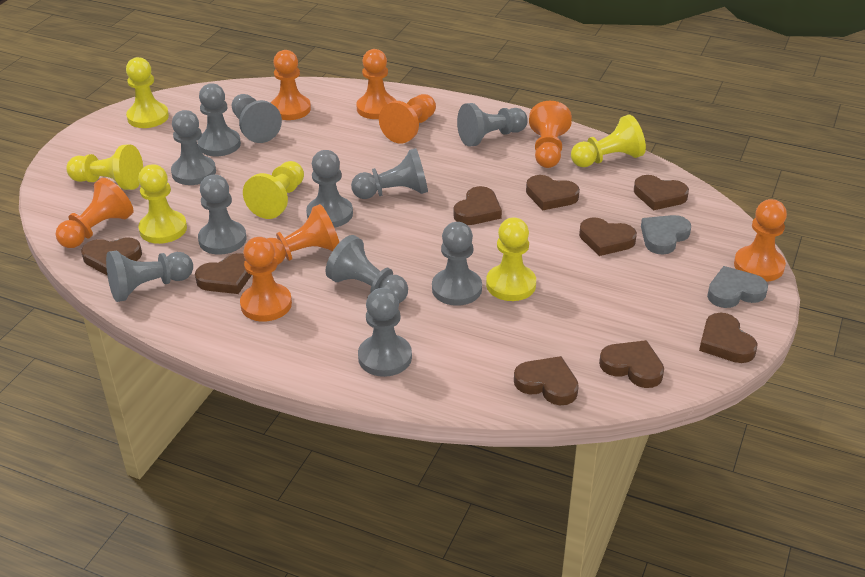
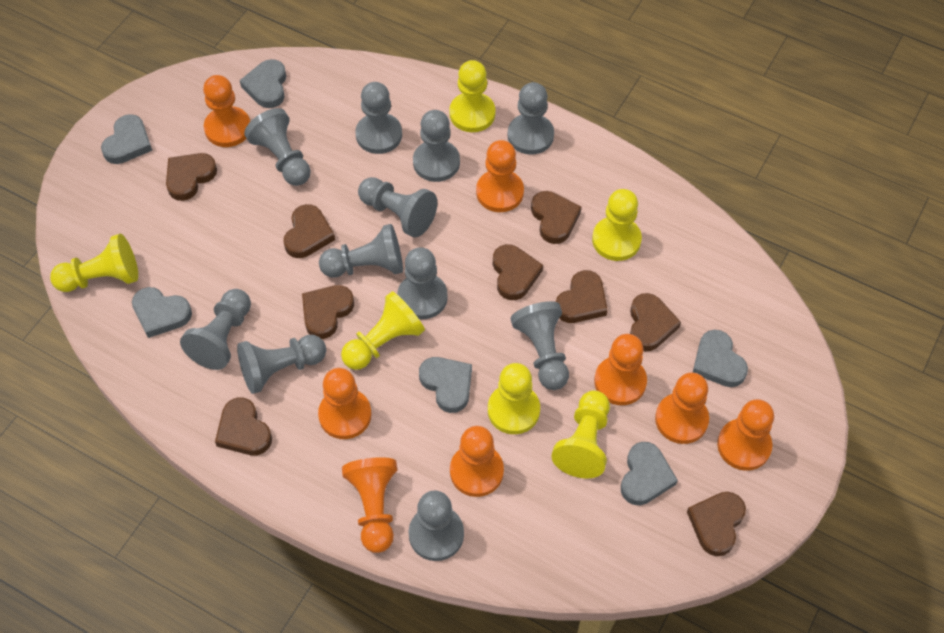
grey heart: [641,215,691,255] [707,266,768,308] = 2 -> [101,114,152,164] [132,287,192,338] [240,59,286,108] [419,357,472,413] [621,442,678,505] [693,330,748,387] = 6

